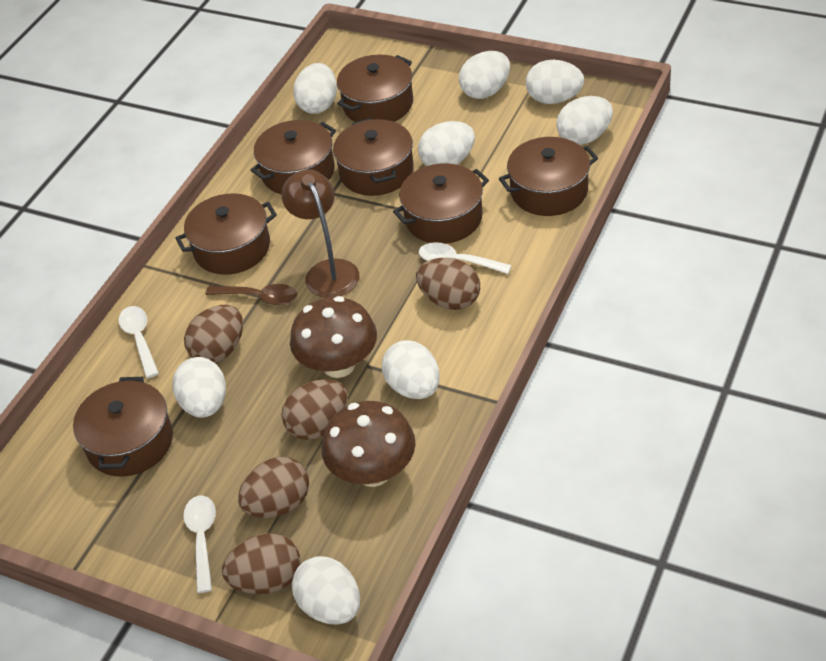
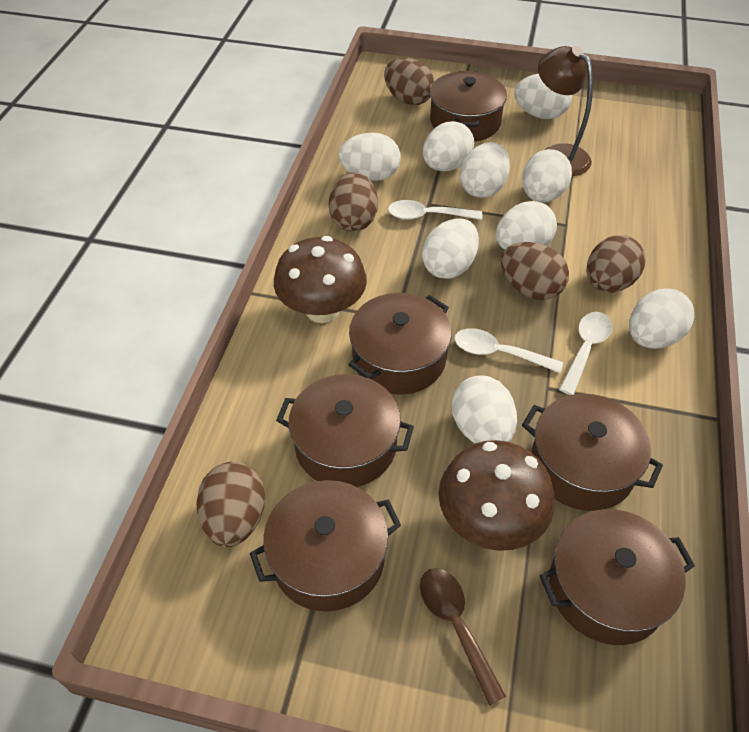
brown pot: [73,377,173,477] [175,193,277,275] [250,120,336,194] [333,118,414,196] [337,55,413,122] [393,163,489,244] [499,137,598,216] = 7 -> [250,480,401,612] [276,374,414,487] [349,293,452,395] [430,71,507,142] [522,394,663,511] [539,509,695,645] = 6
white egg: [172,357,226,418] [292,556,360,625] [293,63,337,114] [382,340,440,399] [418,121,475,166] [459,51,510,99] [526,60,584,104] [556,96,613,145] = 8 -> [338,133,401,181] [422,218,479,279] [423,121,474,171] [452,376,517,444] [460,142,510,198] [496,201,557,250] [514,74,572,119] [522,149,572,202] [629,288,695,349] = 9

